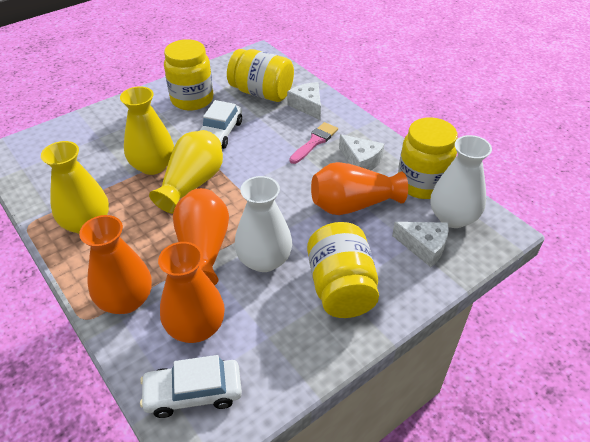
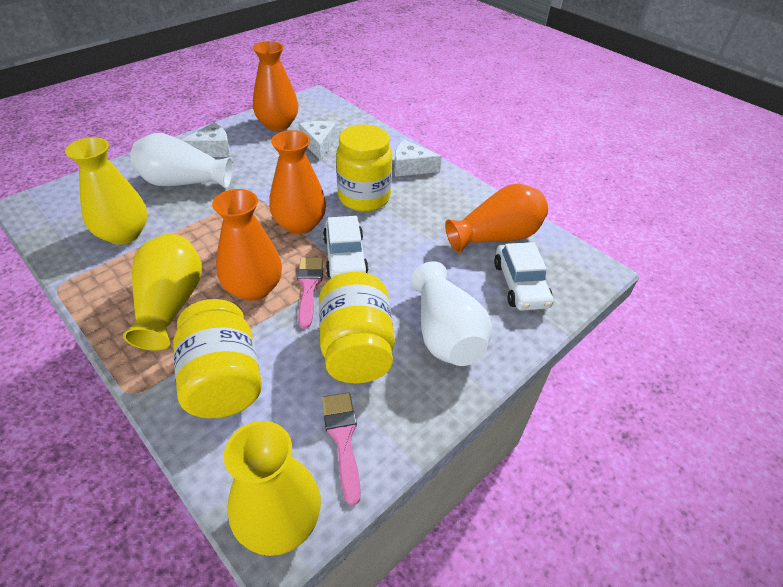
pink brush: [290,122,338,164] = 1 -> [297,257,323,329] [322,392,361,505] = 2
yellow jar: [164,39,213,111] [227,49,294,102] [307,222,379,318] [398,117,458,199] = 4 -> [173,299,262,418] [319,272,395,383] [336,124,392,212] = 3

